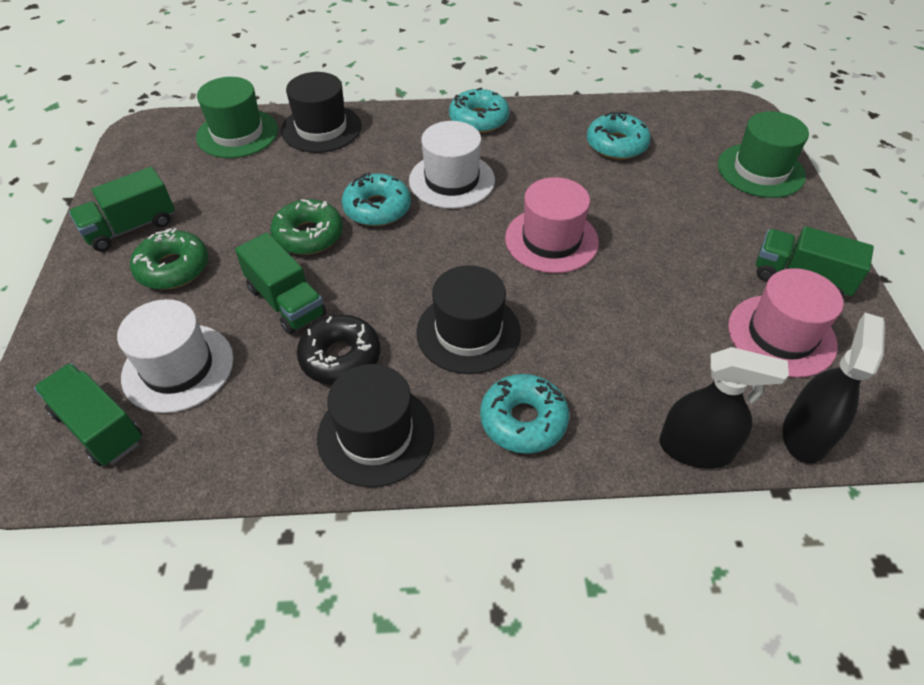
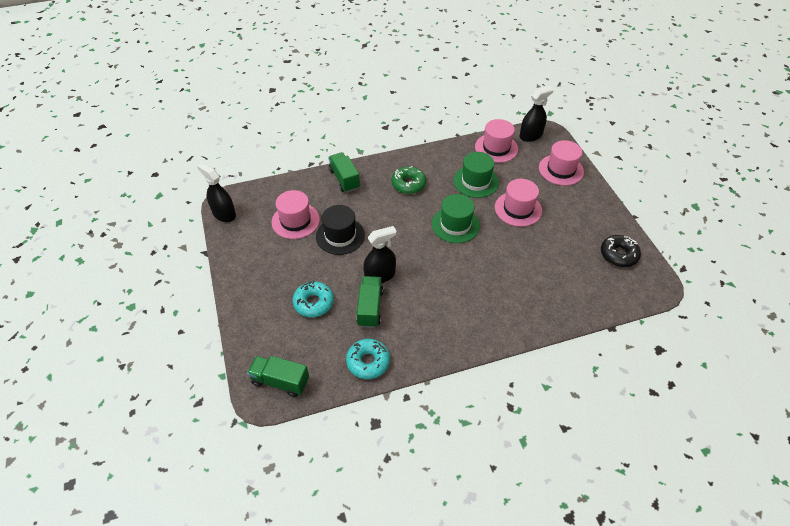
black hat: [281,72,362,153] [317,364,434,487] [416,265,521,374] = 3 -> [316,205,365,255] = 1
black spray bottle: [659,347,789,468] [783,313,885,463] = 2 -> [197,163,236,222] [363,226,397,283] [519,86,554,142] = 3
green donut: [130,228,208,290] [270,199,343,255] = 2 -> [391,166,426,194] = 1
green truck: [34,363,142,467] [69,167,175,251] [235,233,326,334] [756,226,874,298] = 4 -> [247,356,309,397] [328,152,360,193] [356,276,383,328] = 3
pink hat: [505,177,599,273] [728,268,843,378] = 2 -> [272,190,320,239] [475,119,518,163] [495,179,542,227] [539,140,584,186] = 4
turquoise donut: [342,172,411,226] [449,88,509,133] [480,374,569,454] [587,111,651,160] = 4 -> [292,281,334,317] [346,339,390,379] = 2
white hat: [117,299,233,413] [409,121,495,209] = 2 -> none = 0

